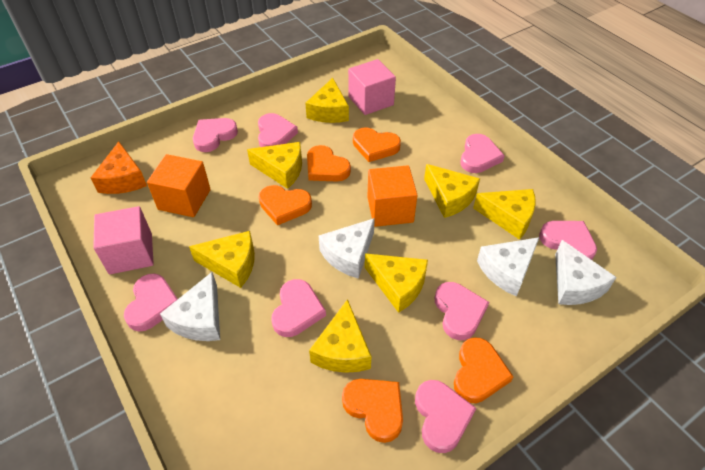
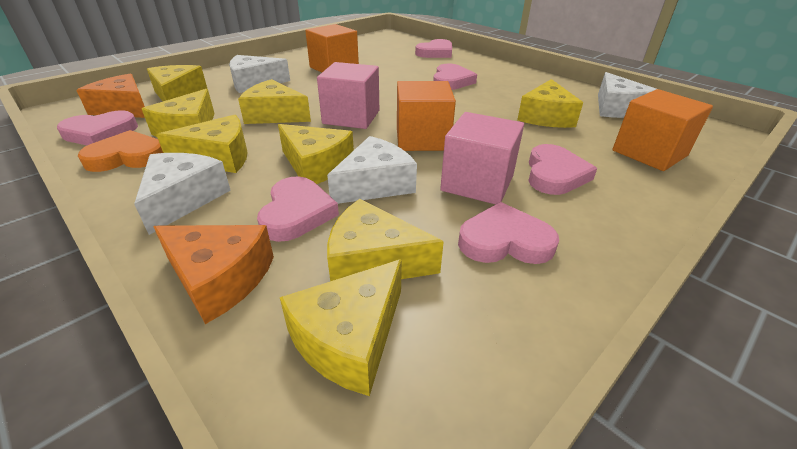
orange cheese: [90,141,147,194] = 1 -> [76,74,145,118] [153,225,274,324] = 2
orange cube: [147,154,211,217] [368,165,417,227] = 2 -> [305,24,359,73] [397,81,456,151] [612,89,713,171] = 3
orange heart: [259,185,312,225] [307,145,351,182] [342,379,403,443] [353,127,401,162] [454,337,514,403] = 5 -> [78,130,163,172] = 1
pink heart: [124,274,178,331] [193,118,238,152] [258,113,298,147] [271,279,326,337] [415,380,476,453] [435,282,489,340] [460,134,505,173] [539,221,597,260] = 8 -> [57,110,138,145] [257,176,339,242] [415,39,452,58] [433,64,477,90] [458,202,559,264] [528,144,597,195] = 6
yellow cheese: [189,231,255,288] [247,142,302,189] [305,78,349,123] [309,299,371,373] [365,253,428,313] [424,164,480,218] [473,189,536,240] = 7 -> [142,89,214,137] [147,65,207,101] [157,115,248,173] [238,79,311,124] [278,124,354,184] [280,259,402,396] [327,199,444,281] [517,79,583,128] = 8

